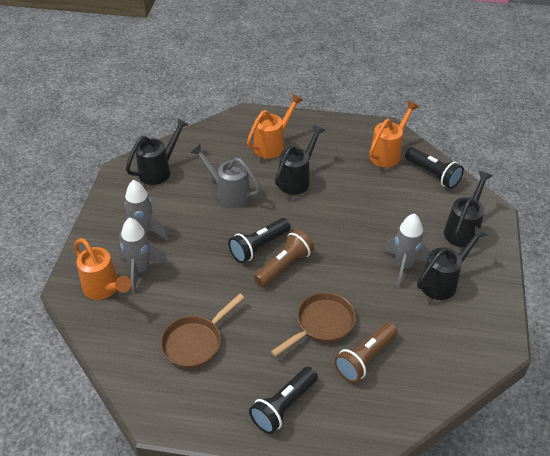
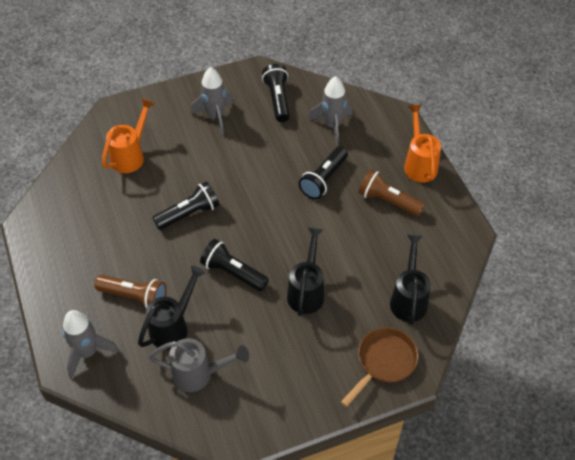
black flashlight: [228,218,291,263] [249,367,318,434] [405,147,464,189] = 3 -> [152,181,219,230] [200,239,269,291] [262,64,290,122] [299,146,348,199] = 4
black watering can: [126,118,189,185] [275,125,326,195] [417,226,487,300] [444,171,492,247] = 4 -> [138,266,205,350] [287,227,324,316] [390,234,431,325] = 3
brown pan: [160,294,245,369] [271,292,356,357] = 2 -> [341,327,418,407] = 1
orange watering can: [74,238,131,300] [247,94,303,159] [369,101,419,167] = 3 -> [102,98,155,173] [404,104,441,183] = 2

